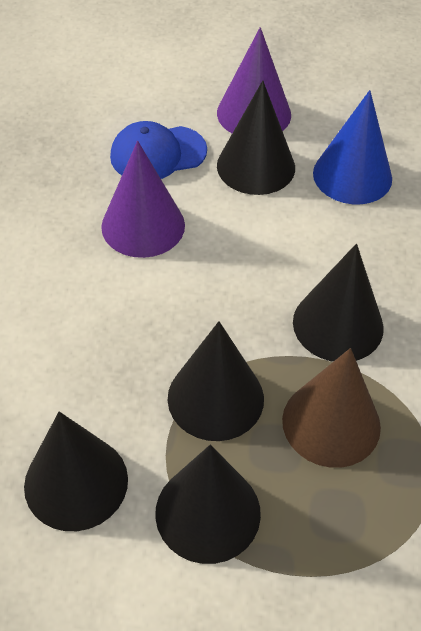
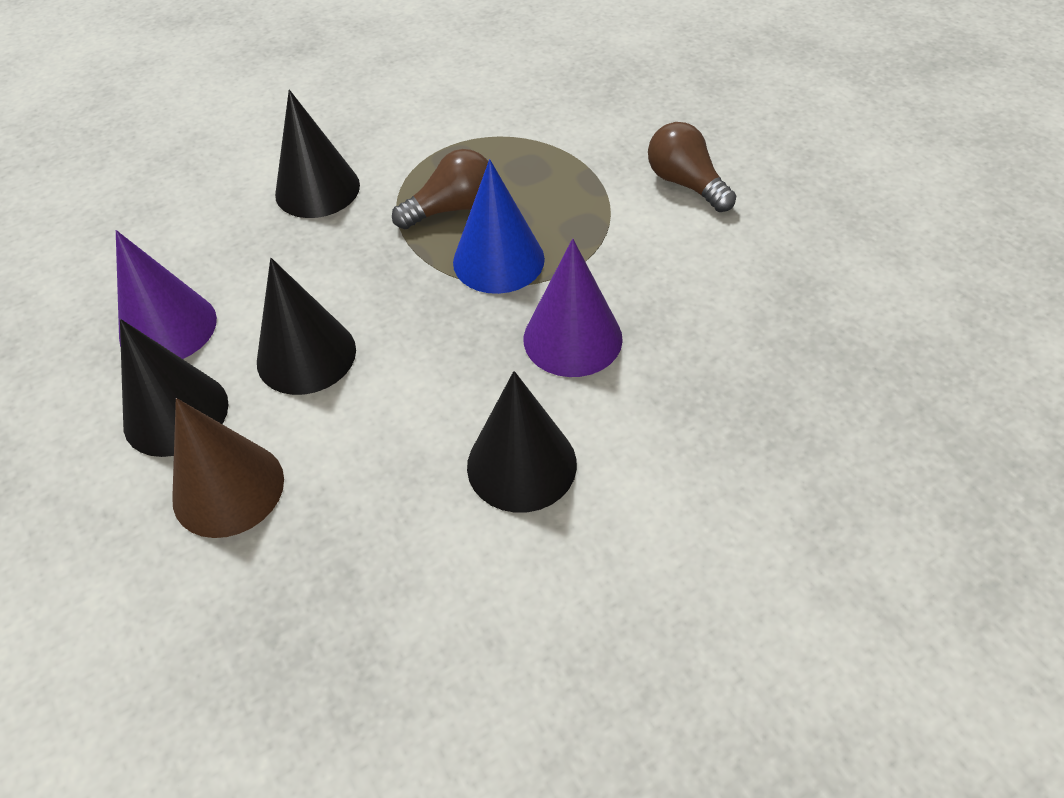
black cone: [24,411,128,531] [155,445,261,564] [168,321,264,441] [217,80,295,195] [293,244,384,362] = 5 -> [120,319,229,457] [257,258,356,395] [275,90,360,218] [467,371,577,513] = 4
blue cap: [110,121,207,179] = 1 -> none = 0
brown light bulb: none = 0 -> [392,149,488,229] [648,122,736,212] = 2

